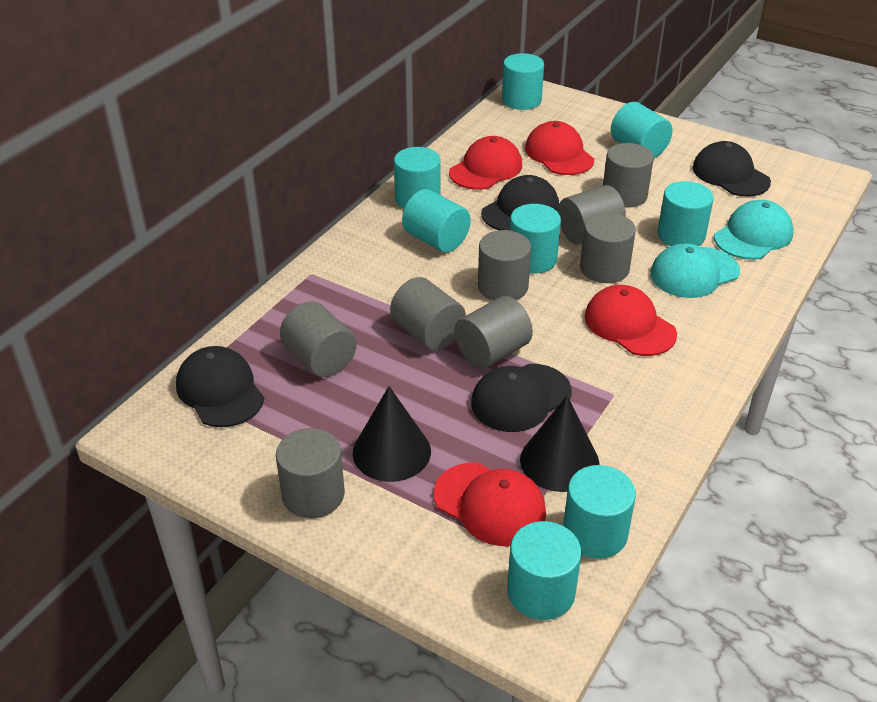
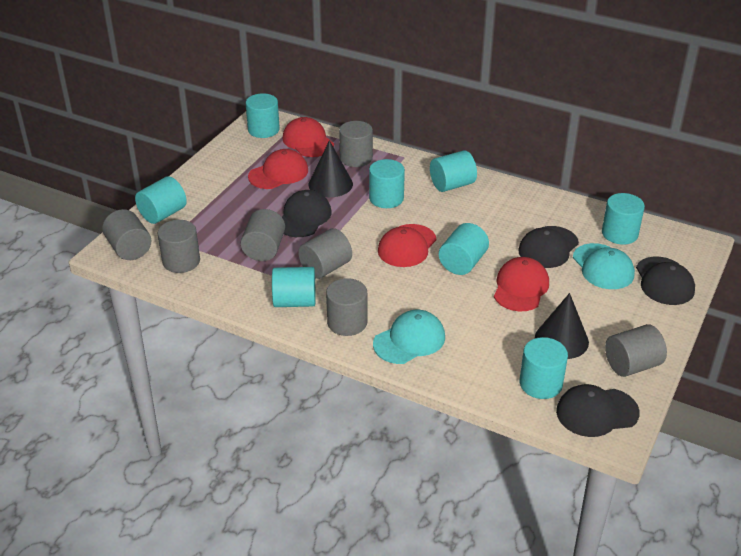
grey cylinder: [276,428,345,518] [280,301,357,377] [390,277,466,350] [455,296,533,369] [478,230,531,301] [558,185,626,244] [580,213,636,283] [603,143,654,208] = 8 -> [102,209,151,260] [158,220,200,273] [241,209,285,261] [298,228,352,279] [326,278,368,336] [339,121,373,167] [605,324,667,377] = 7

